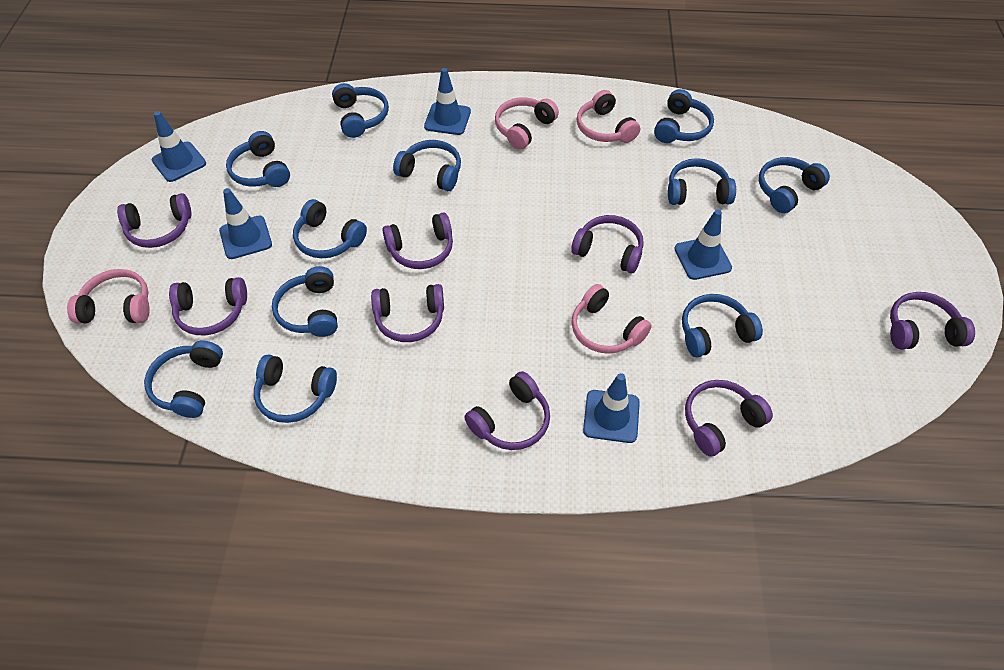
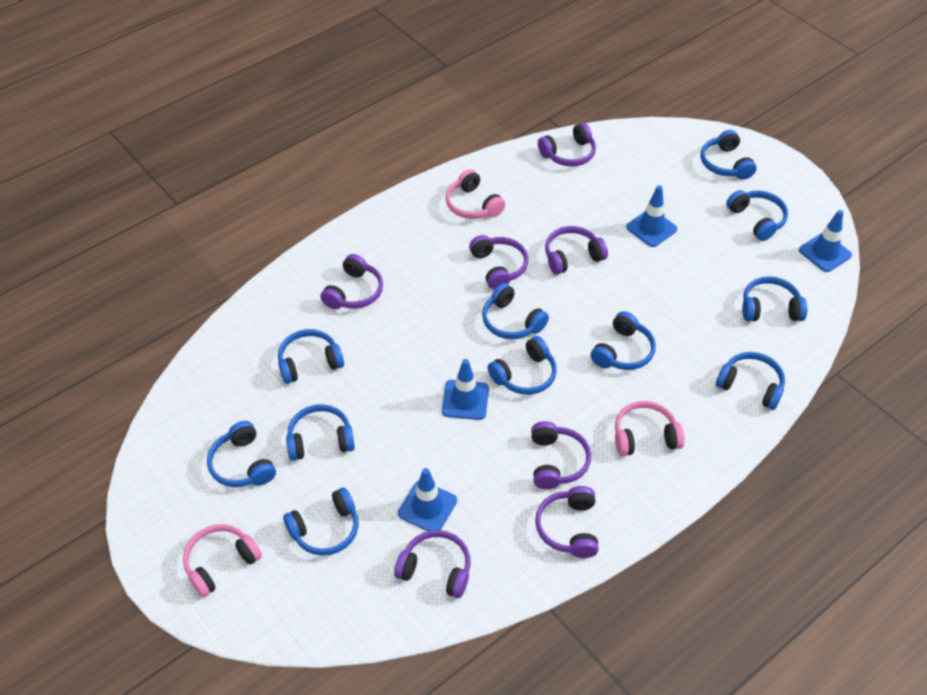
blue traffic cone: [152,111,206,182] [219,188,272,259] [424,68,471,135] [583,373,640,443] [674,209,732,280] = 5 -> [398,468,457,531] [442,359,489,420] [626,185,677,247] [799,210,852,272] = 4
pink headphones: [67,269,150,324] [495,98,559,150] [572,284,652,354] [577,90,640,143] = 4 -> [183,524,262,597] [446,169,505,219] [615,401,685,456] = 3
purple headphones: [117,193,192,248] [169,277,247,335] [371,284,444,342] [382,212,453,269] [464,371,550,450] [571,215,644,273] [685,380,773,457] [890,292,975,350] = 8 -> [320,254,383,309] [394,530,471,598] [469,235,528,290] [531,421,591,489] [535,486,599,558] [538,123,596,167] [545,226,608,275] = 7

